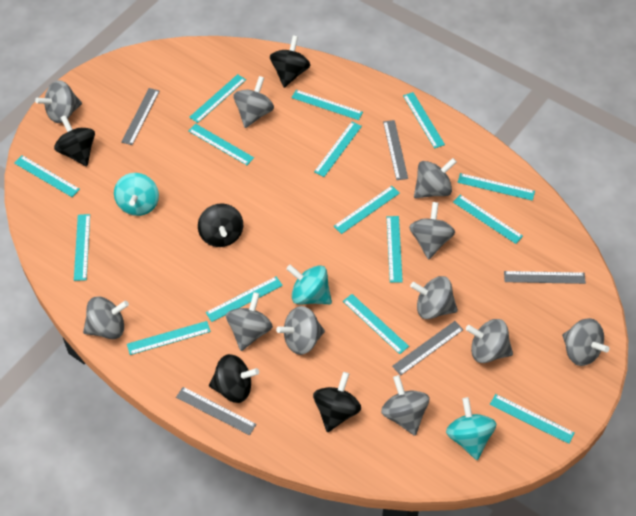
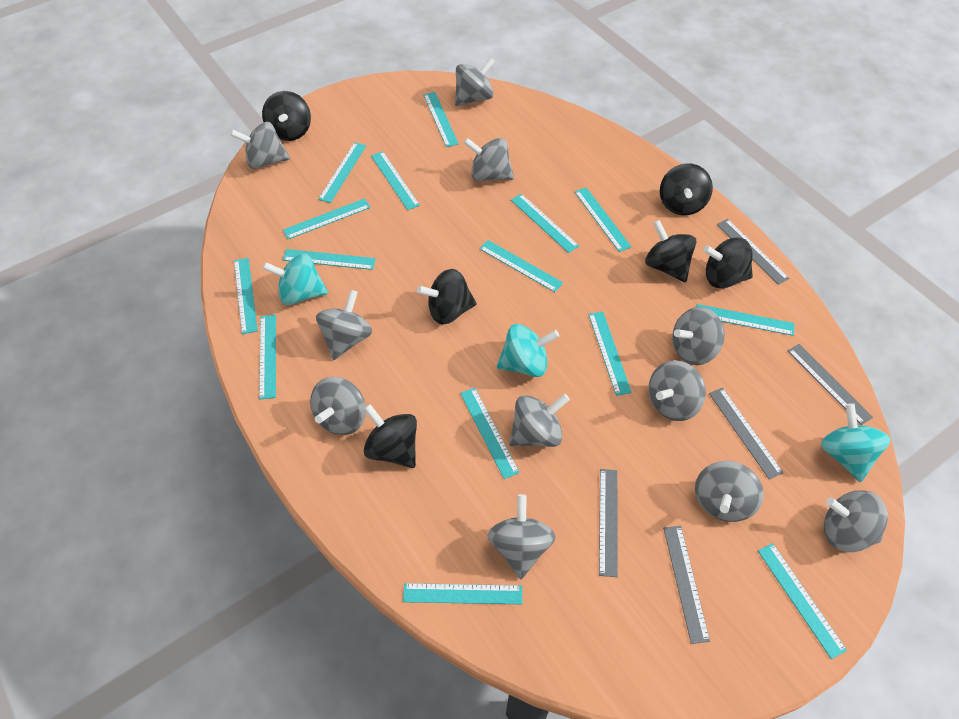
black spinning top: [54,115,95,166] [198,203,243,247] [209,354,259,403] [270,36,310,88] [313,372,361,432] = 5 -> [262,91,311,141] [363,404,417,468] [417,269,477,324] [645,220,696,282] [660,163,713,215] [703,238,753,288] = 6

